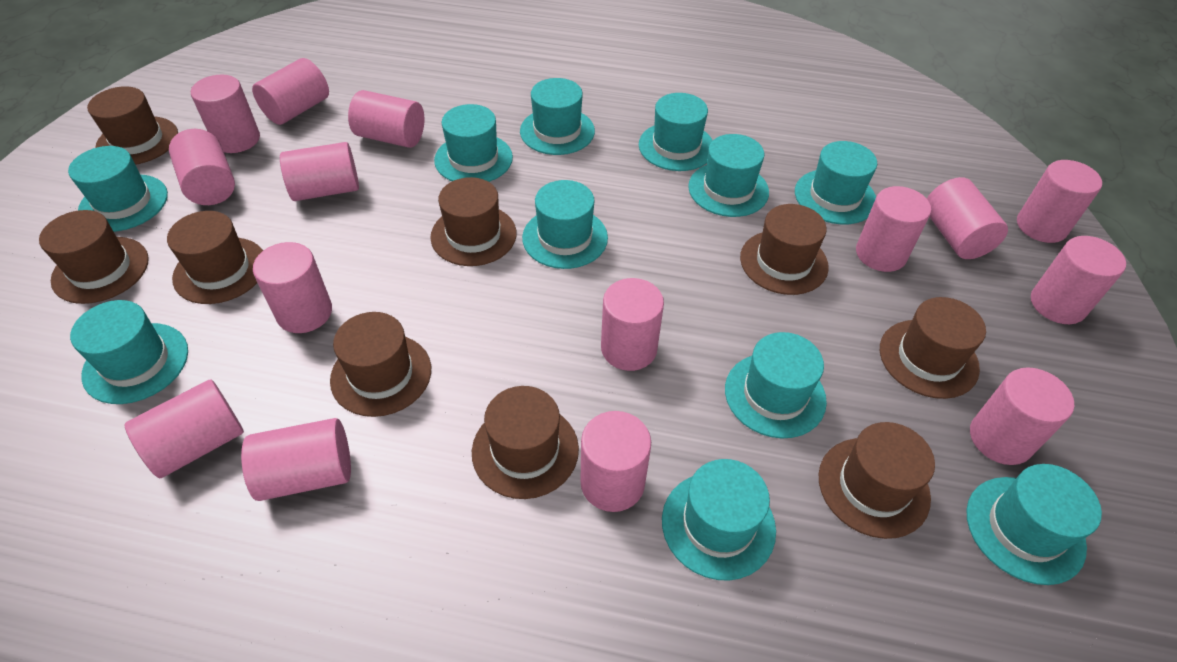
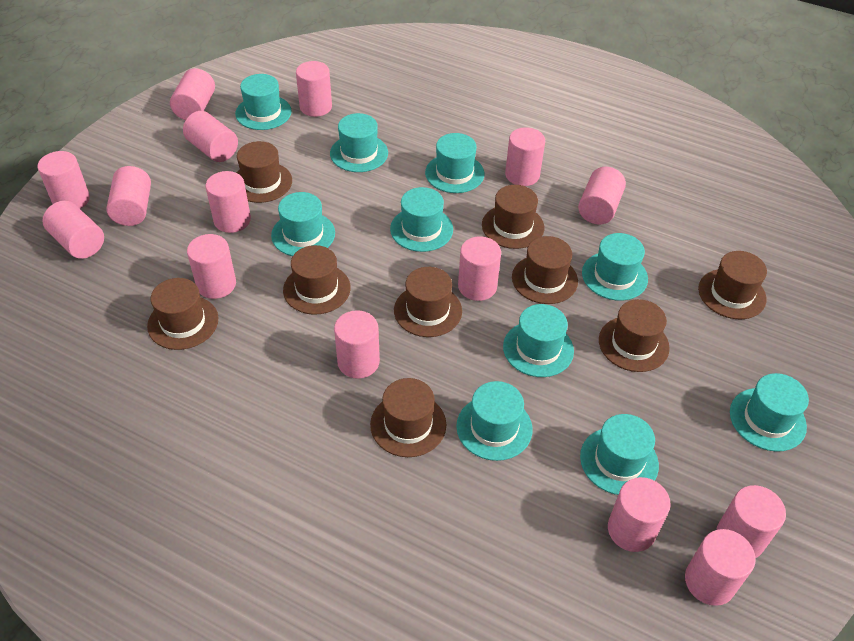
turquoise hat: [68,146,168,232] [70,300,188,404] [434,104,513,182] [520,78,595,155] [522,180,608,269] [639,93,713,171] [662,459,776,581] [688,134,769,217] [725,332,827,438] [795,141,877,224] [966,464,1102,585] = 11 -> [235,74,292,130] [271,192,335,256] [330,113,388,172] [390,187,453,252] [425,133,484,193] [456,381,533,461] [503,304,574,377] [580,414,659,495] [582,233,648,301] [730,373,809,452] = 10

